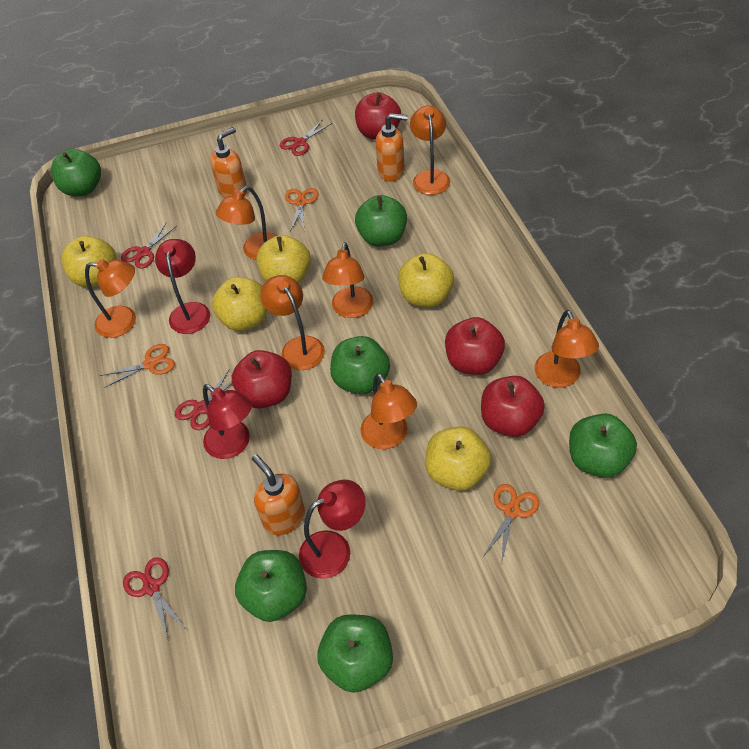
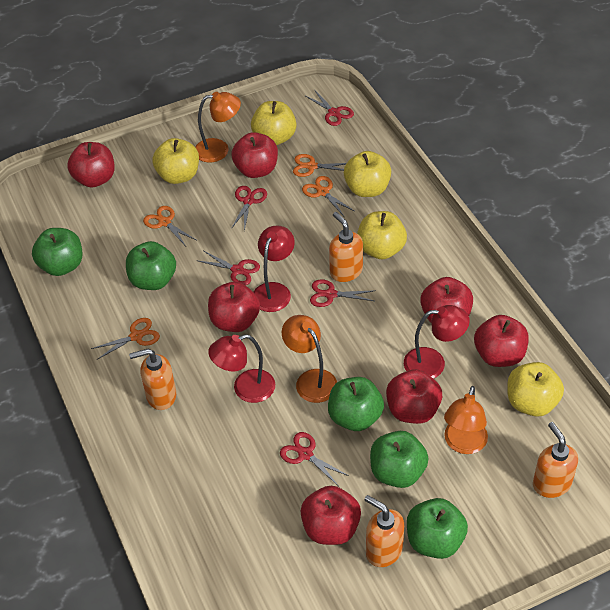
green apple: [51,149,101,196] [235,550,307,622] [317,614,393,693] [330,336,390,394] [355,195,407,246] [569,414,637,478] = 6 -> [32,228,82,276] [126,241,176,290] [328,377,384,431] [370,431,428,488] [407,498,468,559] = 5
orange lamp: [85,259,136,338] [216,186,277,260] [260,275,325,370] [322,242,373,318] [361,373,417,449] [410,106,450,195] [534,310,599,388] = 7 -> [195,92,241,163] [282,315,337,403] [444,386,488,454] = 3
orange scissors: [100,344,175,388] [285,188,318,232] [483,484,539,564] = 3 -> [91,318,160,360] [143,206,196,246] [293,154,347,177] [302,176,354,216] = 4
orange soap dispenser: [210,127,247,198] [252,454,305,535] [376,113,408,182] = 3 -> [129,349,176,410] [329,212,363,282] [364,495,404,567] [533,422,578,498] = 4
red apple: [232,350,292,409] [355,92,401,140] [445,317,505,375] [481,376,545,437] = 4 -> [67,142,115,188] [208,282,260,332] [231,132,278,178] [300,486,361,545] [386,369,442,424] [420,277,473,323] [474,315,529,367] = 7
red scissors: [121,222,177,269] [123,557,185,639] [175,369,232,430] [280,119,332,156] = 4 -> [196,251,260,285] [231,186,267,231] [280,432,349,485] [306,91,354,126] [310,279,376,307] = 5

